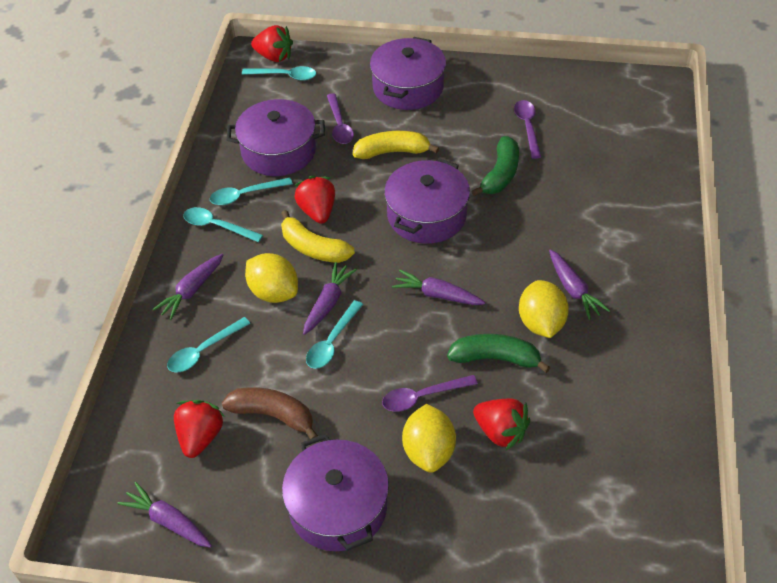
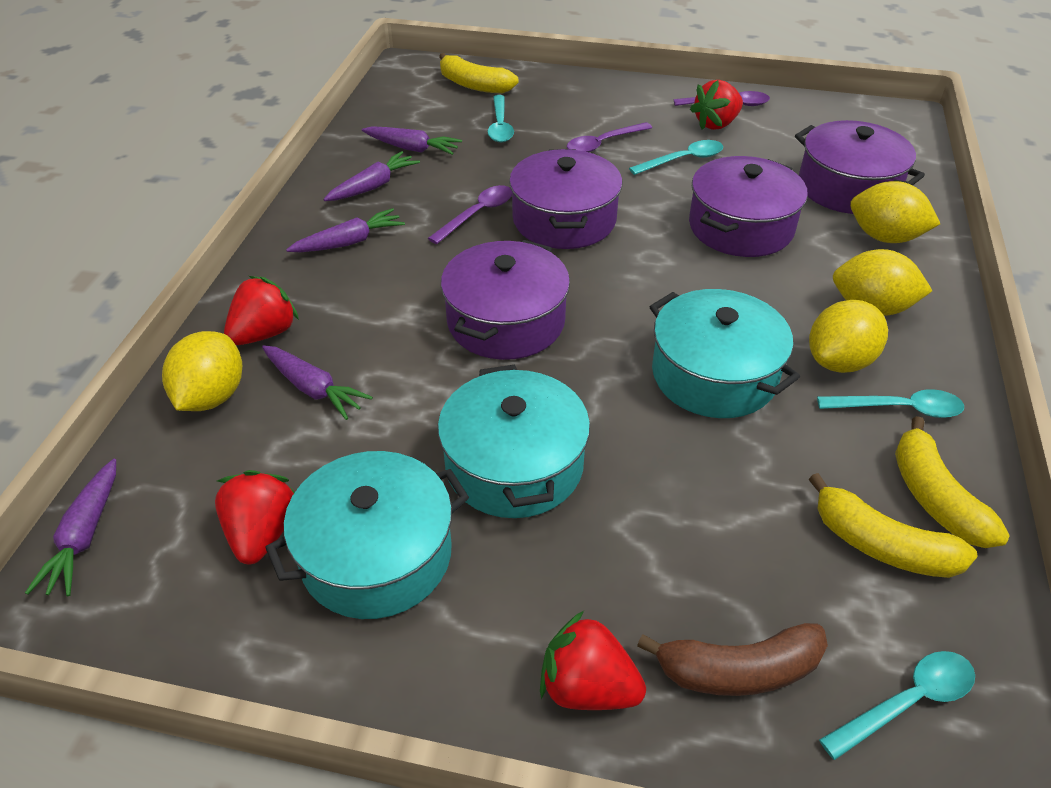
green banana: [447,334,551,373] [471,136,519,197] = 2 -> none = 0
turquoise pot: none = 0 -> [265,451,469,619] [438,365,590,518] [650,289,800,418] = 3
turquoise spoon: [167,317,251,373] [183,207,263,242] [210,178,293,205] [242,66,316,80] [306,300,363,369] = 5 -> [487,95,514,142] [629,140,723,175] [817,389,964,418] [819,651,975,760] = 4
yellow banana: [281,210,355,263] [353,131,439,159] = 2 -> [439,53,519,94] [809,473,978,578] [895,416,1010,548] = 3
yellow lemon: [245,253,298,303] [402,404,456,473] [519,280,569,338] = 3 -> [162,331,242,411] [809,300,888,373] [833,249,932,316] [850,181,940,243] = 4

